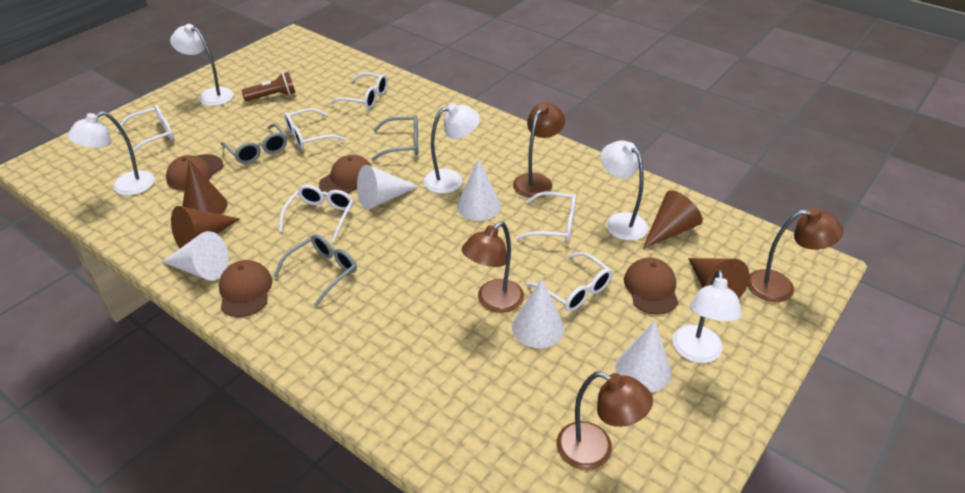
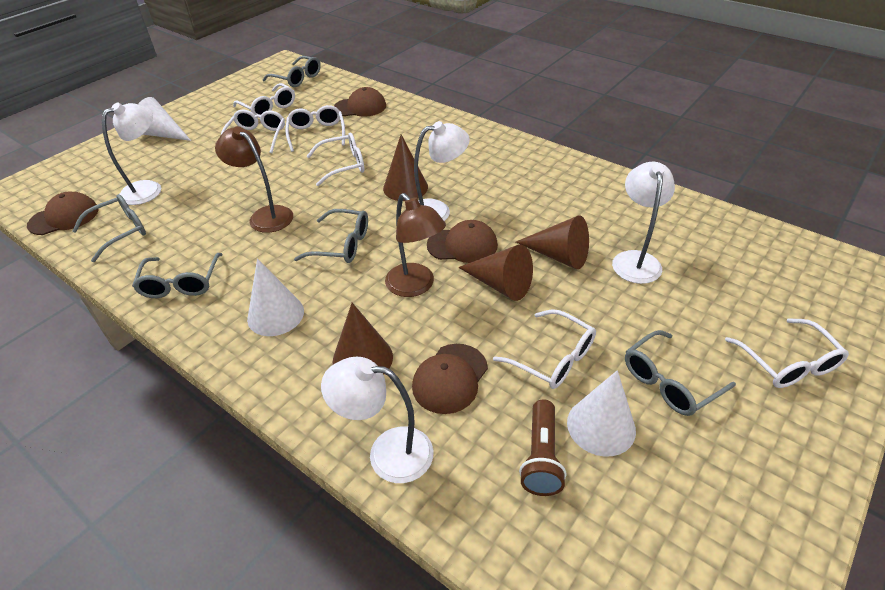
brown lamp: [461,221,524,313] [513,102,565,198] [557,371,653,470] [748,208,843,302] = 4 -> [215,126,293,233] [385,193,446,297] = 2
grey glasses: [221,123,287,164] [273,234,357,307] [372,115,419,161] = 3 -> [72,194,146,262] [132,253,223,298] [263,56,321,87] [294,209,368,263] [625,330,736,416] = 5
white cone: [162,231,229,281] [357,165,419,210] [457,158,501,221] [512,279,564,348] [616,321,671,392] = 5 -> [138,97,191,141] [247,259,304,336] [567,370,636,457] = 3
white lamp: [67,111,154,195] [170,24,234,106] [423,103,480,193] [601,140,648,241] [673,269,742,363] = 5 -> [102,103,161,205] [321,357,434,483] [414,121,470,221] [612,162,675,284] = 4

